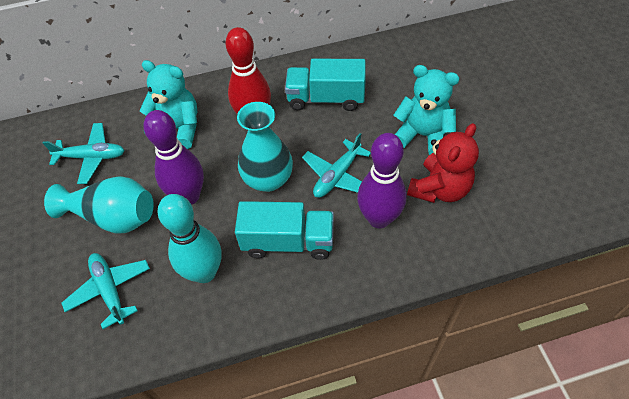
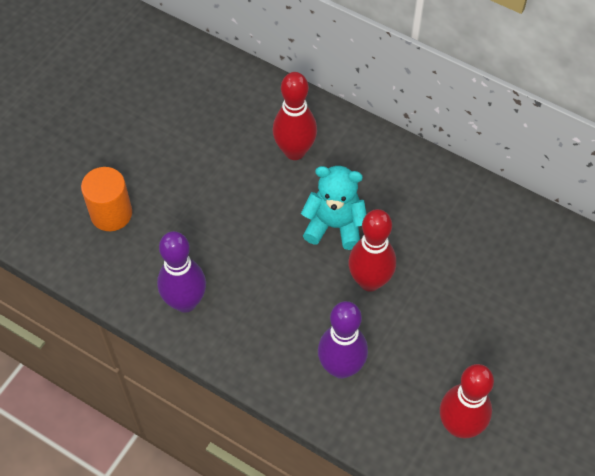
orange cylinder: none = 0 -> [81,167,132,231] = 1
red bowling pin: [226,27,271,114] = 1 -> [273,72,317,160] [348,209,396,292] [440,364,494,438] = 3
red teddy bear: [407,123,479,203] = 1 -> none = 0
turquoise bowling pin: [158,194,222,283] = 1 -> none = 0
turquoise plane: [43,123,125,184] [61,253,150,329] [302,133,371,198] = 3 -> none = 0
turquoise teddy bear: [140,60,198,149] [394,65,459,155] = 2 -> [301,166,367,250] = 1
turquoise truck: [235,201,334,260] [285,59,366,111] = 2 -> none = 0
turquoise vase: [44,176,154,234] [237,102,293,192] = 2 -> none = 0

